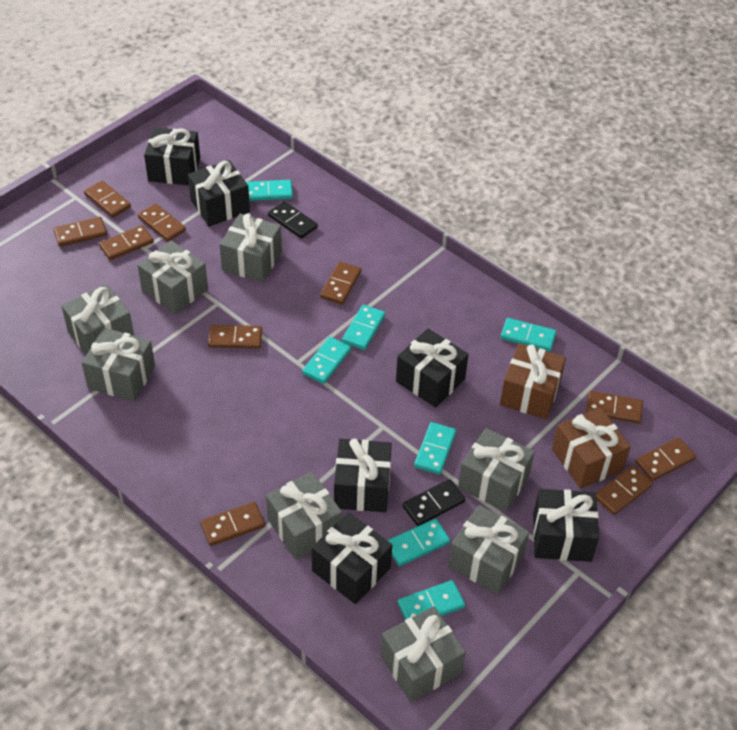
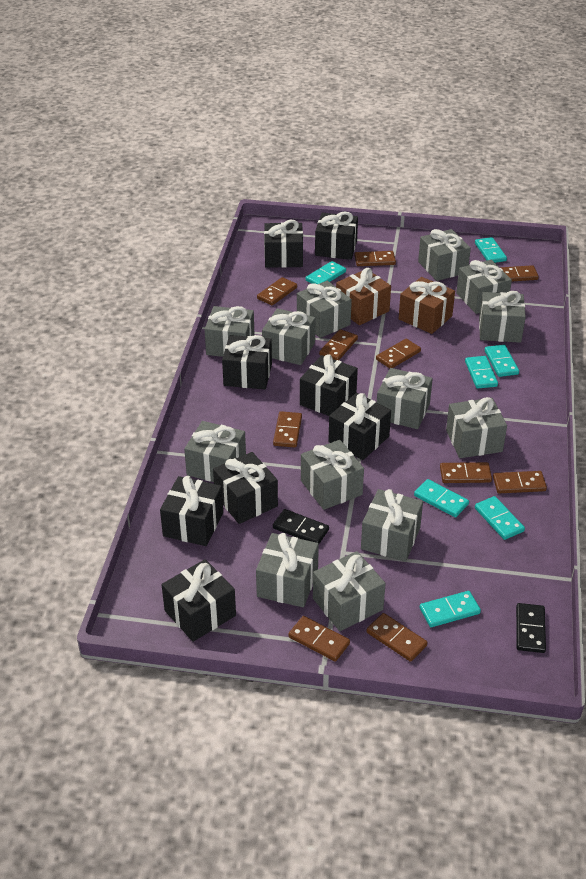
black gift: [144,127,200,185] [188,160,250,227] [312,512,392,604] [334,439,392,512] [396,328,469,408] [533,489,599,562] = 6 -> [160,476,223,546] [162,559,236,642] [213,452,278,524] [222,335,272,389] [264,220,303,268] [300,354,358,416] [315,212,358,260] [328,393,391,460] = 8
grey gift: [61,284,134,355] [82,328,155,402] [137,241,208,314] [219,213,282,283] [266,472,342,560] [380,606,466,702] [448,505,529,595] [458,428,535,512] = 8 -> [184,421,246,482] [205,306,254,357] [256,533,319,608] [262,308,315,365] [297,281,352,338] [301,440,364,510] [313,551,386,631] [361,489,423,562] [377,368,433,429] [418,229,471,281] [446,397,507,458] [456,260,512,314] [479,291,526,343] = 13

